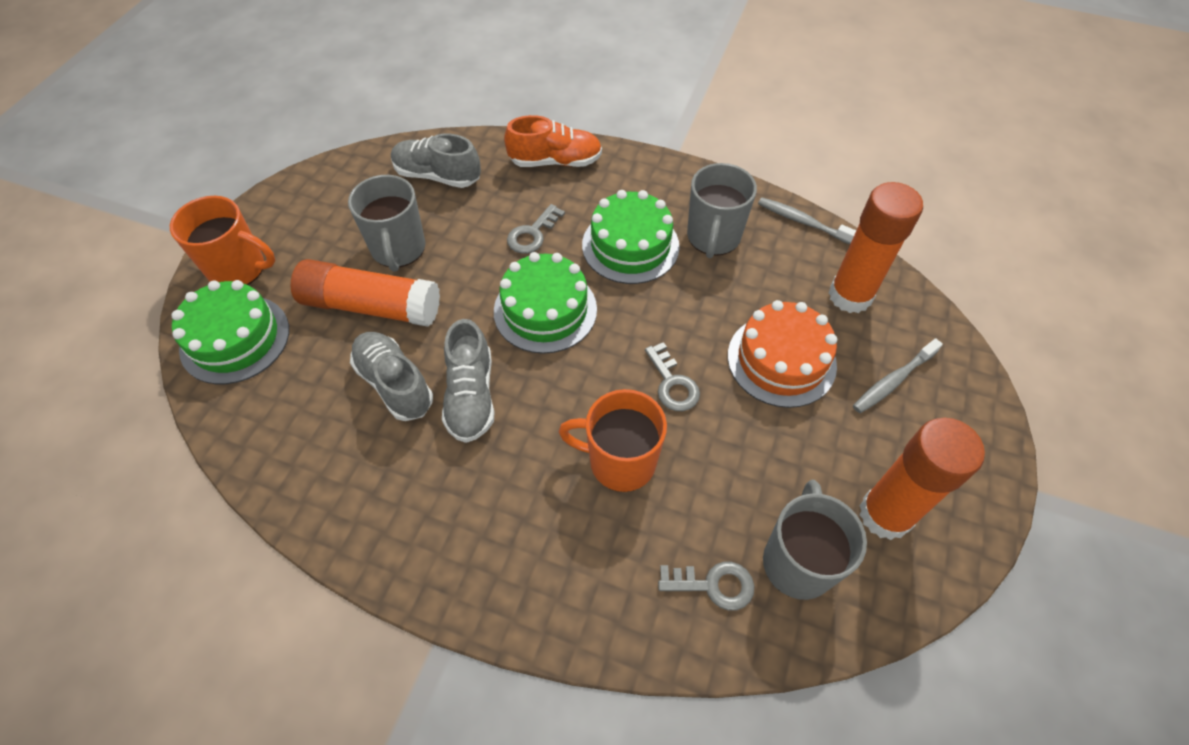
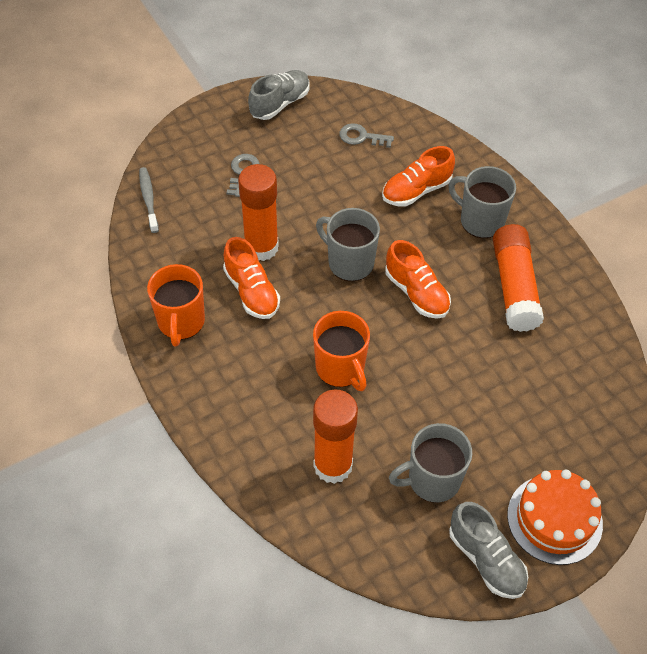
green cake: [171,280,289,384] [494,252,597,354] [582,190,679,284] = 3 -> none = 0
grey key: [507,204,565,254] [645,342,700,411] [658,562,754,610] = 3 -> [226,154,260,197] [339,123,394,148] = 2
grey shoe: [350,332,433,421] [391,134,481,188] [442,319,494,443] = 3 -> [248,70,309,120] [449,502,528,599] = 2
grey toothbrush: [758,197,856,244] [853,338,943,413] = 2 -> [139,167,159,233] = 1
orange shoe: [504,115,602,167] = 1 -> [223,237,280,319] [382,146,455,207] [385,240,451,319] = 3

